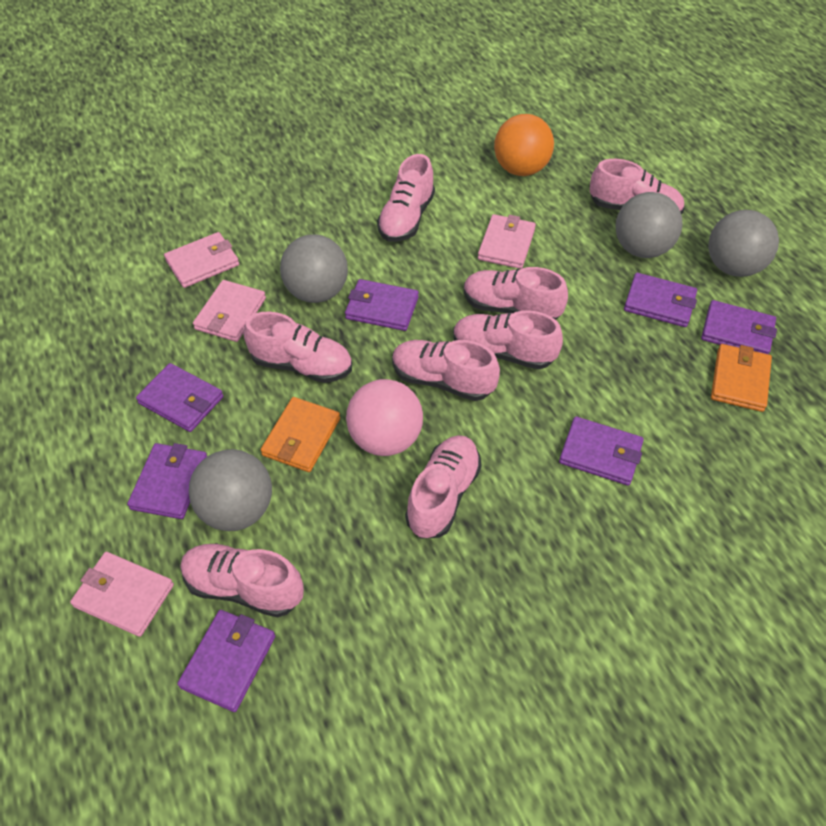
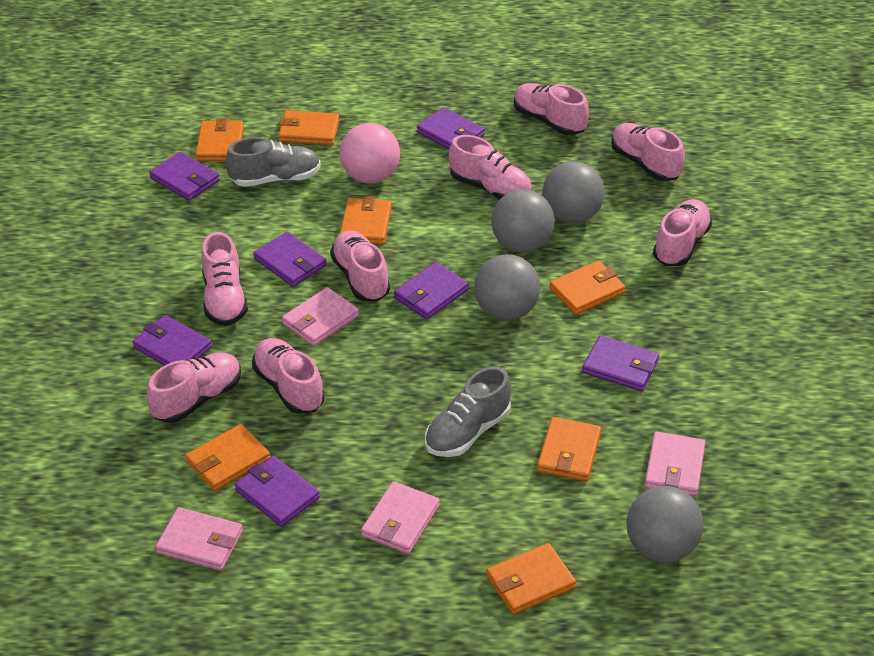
grey shoe: none = 0 -> [226,137,321,187] [425,366,511,457] = 2
orange ball: [494,114,554,176] = 1 -> none = 0
orange wallet: [261,397,340,472] [711,344,772,412] = 2 -> [185,424,270,491] [196,118,244,161] [278,110,339,145] [340,196,392,245] [486,543,576,615] [537,417,601,481] [549,261,626,315] = 7

